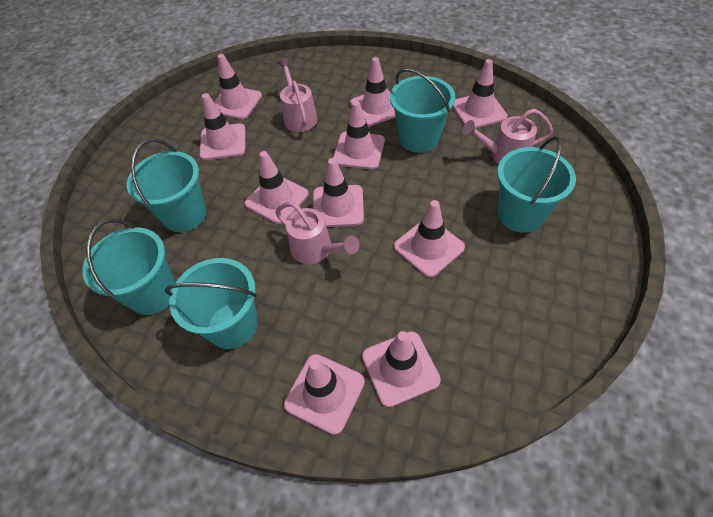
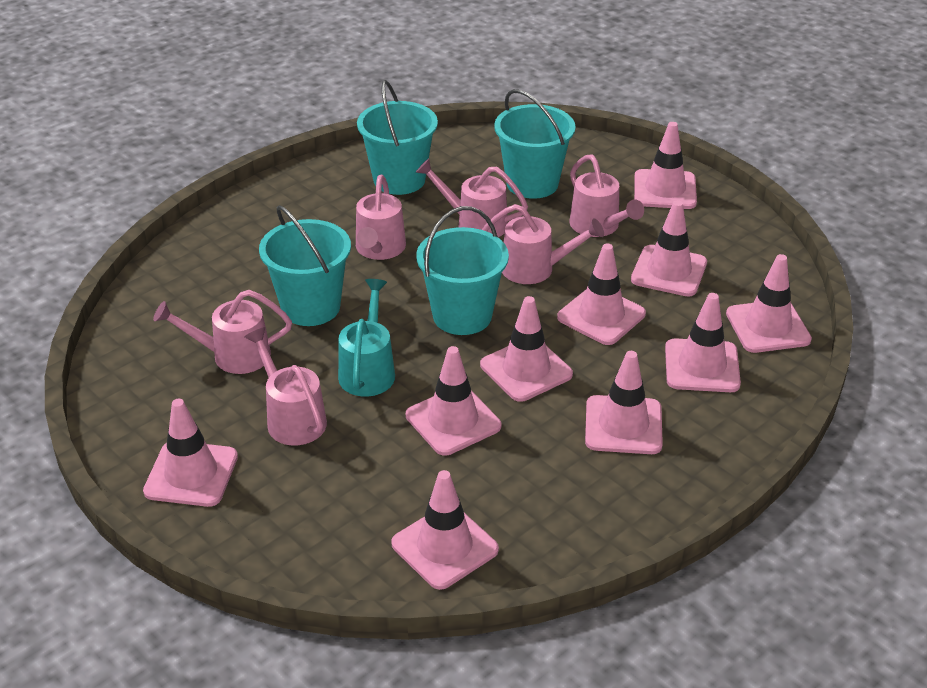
pink watering can: [275,202,359,264] [277,58,318,132] [462,109,553,164] = 3 -> [153,290,292,374] [244,327,327,446] [356,175,406,260] [416,158,528,237] [482,204,604,284] [570,154,644,237] = 6
turquoise bucket: [82,219,175,315] [127,139,206,232] [165,258,258,349] [390,68,455,153] [497,136,576,233] = 5 -> [259,205,351,326] [357,80,438,195] [416,206,509,335] [494,89,575,199] = 4
turquoise watering can: none = 0 -> [338,279,395,397] = 1

